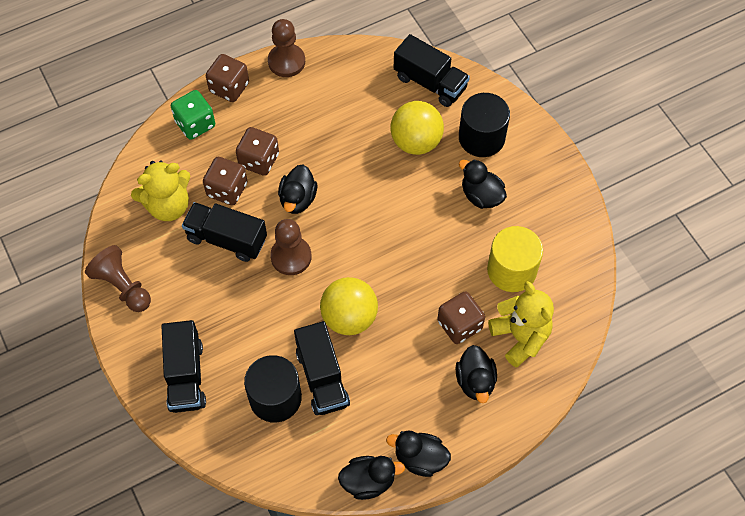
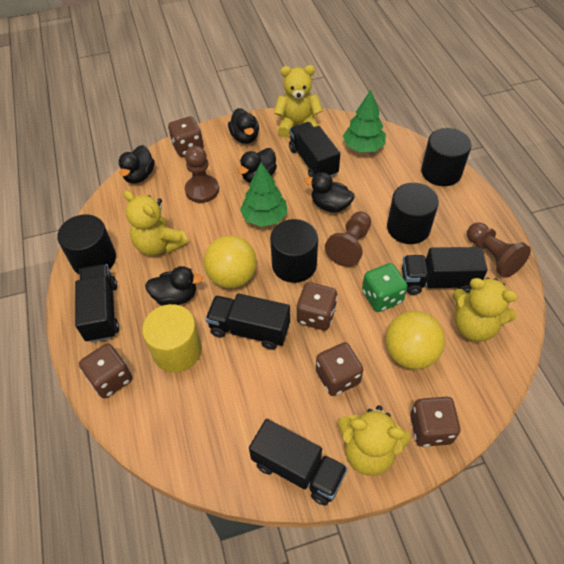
black cylinder: [244,355,302,423] [459,93,510,157] = 2 -> [57,214,116,275] [270,219,318,283] [387,183,439,244] [421,128,471,186] = 4
black truck: [162,320,206,413] [182,202,267,262] [294,321,350,415] [394,34,470,107] = 4 -> [75,264,119,342] [205,293,290,350] [249,419,348,506] [289,122,340,177] [402,247,488,295] = 5
brown dice: [203,157,247,205] [206,54,249,102] [236,127,279,176] [437,291,485,344] = 4 -> [79,343,132,399] [168,116,204,157] [296,282,337,330] [316,342,364,396] [410,397,461,447] = 5
green tree: none = 0 -> [240,163,288,227] [343,90,386,152] = 2
yellow teddy bear: [131,161,190,221] [488,281,554,367] = 2 -> [124,190,188,256] [274,65,323,137] [338,405,410,476] [453,277,518,342] = 4

